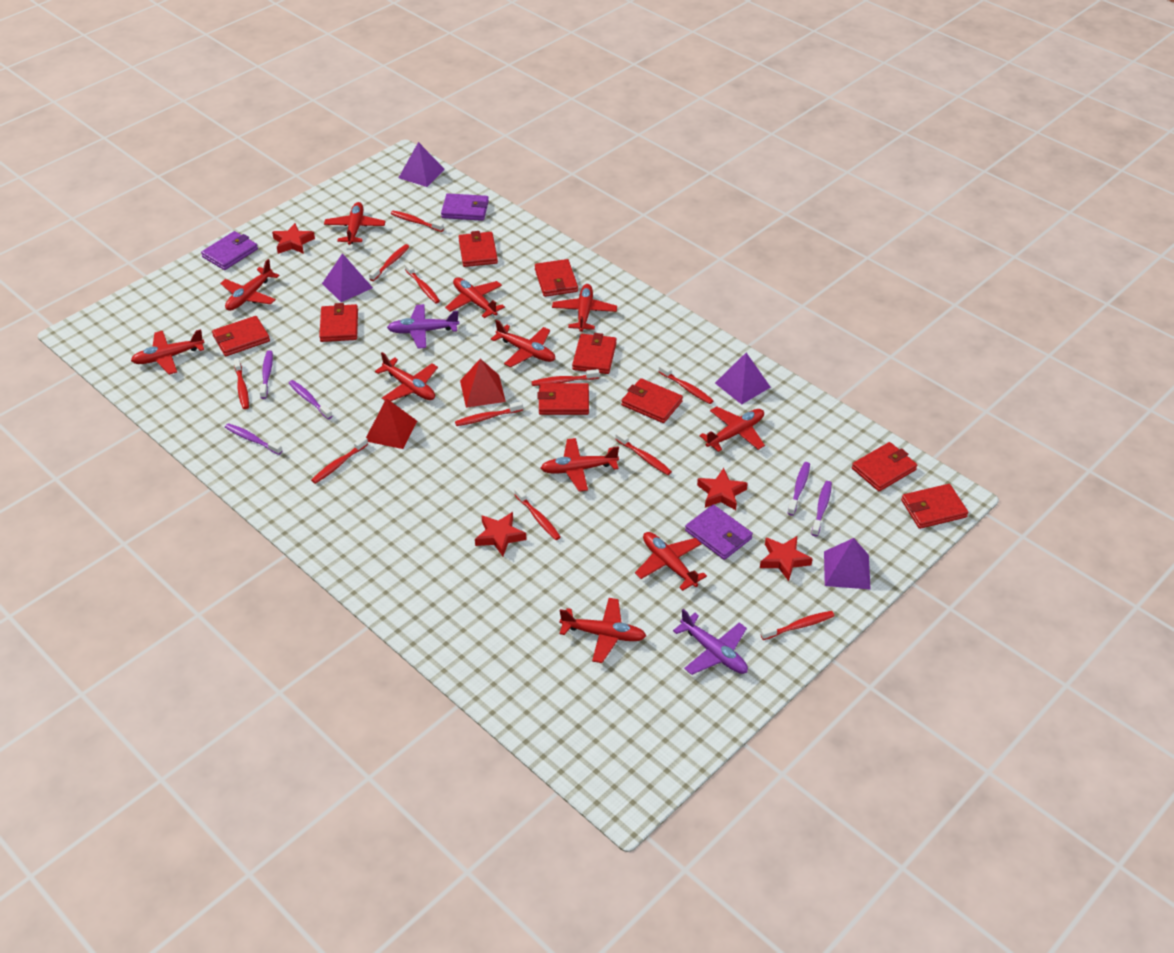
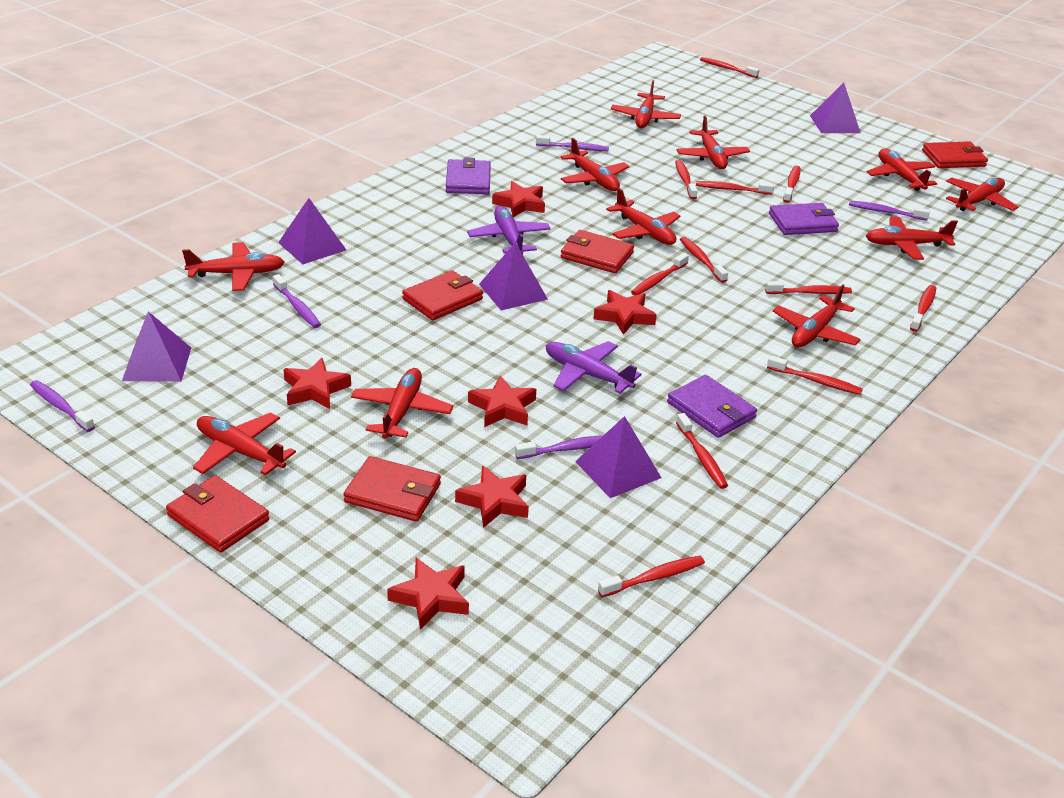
purple pyramid: [322,253,373,302] [399,142,445,187] [715,353,771,405] [824,538,871,590] = 4 -> [122,311,191,382] [278,198,346,264] [479,242,548,310] [575,416,662,498] [810,83,861,133] = 5
red pyramid: [366,398,417,449] [460,358,506,408] = 2 -> none = 0
red star: [272,223,315,254] [475,512,527,556] [697,468,748,510] [760,536,813,581] = 4 -> [283,358,351,409] [387,558,469,630] [455,465,529,528] [468,375,536,427] [492,181,545,217] [593,290,657,335] = 6
red wallet: [212,316,270,356] [319,303,358,342] [459,231,498,267] [535,259,578,297] [537,383,589,415] [572,333,617,374] [621,378,683,423] [852,442,917,491] [901,484,968,529] = 9 -> [166,475,269,553] [343,456,441,522] [402,270,483,320] [561,230,634,273] [922,141,988,168] = 5

